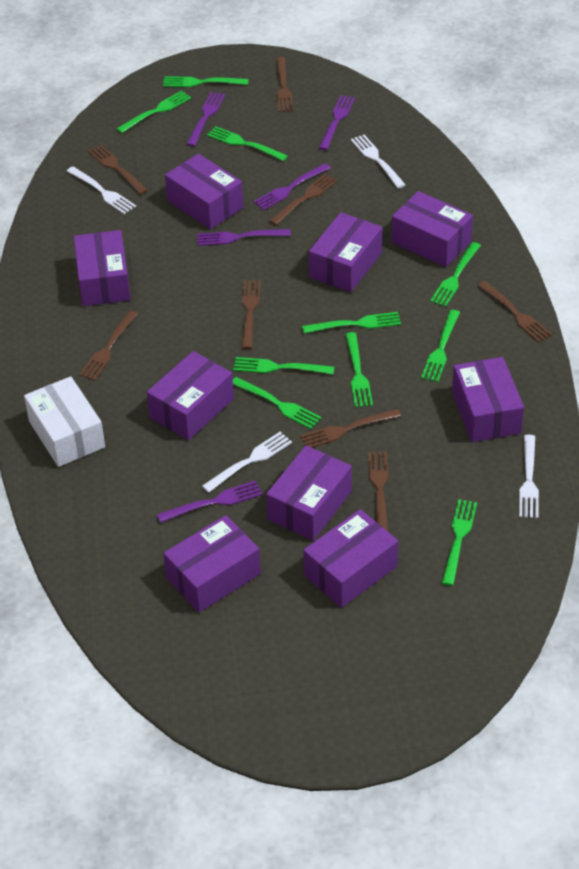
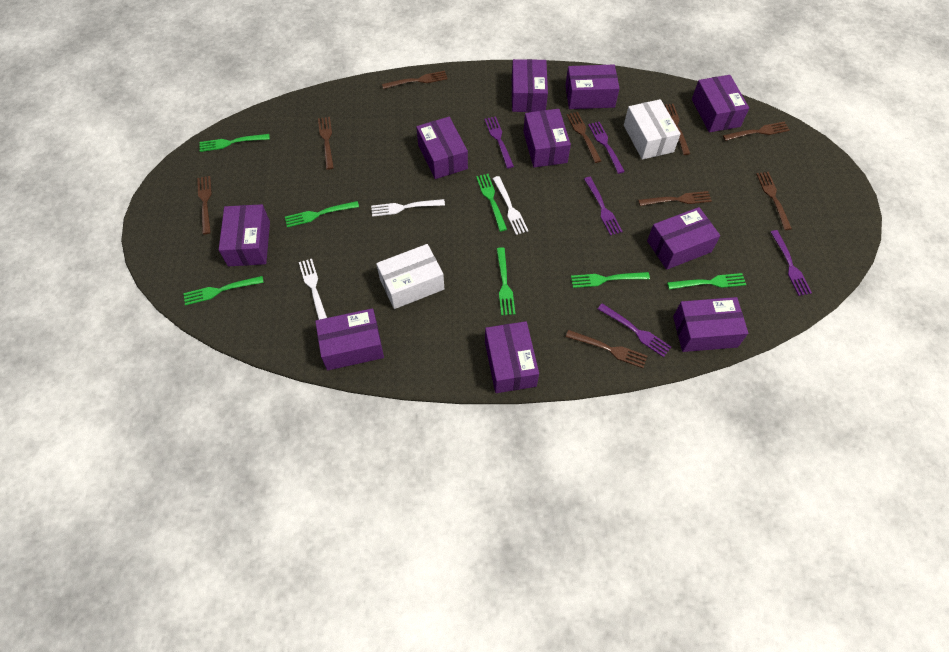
brown fork: [79,311,138,381] [88,145,148,195] [242,280,261,349] [269,174,338,225] [276,57,294,112] [300,409,401,448] [368,452,388,531] [478,281,552,342] = 8 -> [197,176,212,234] [318,117,334,170] [382,71,448,89] [566,330,647,368] [567,112,601,163] [638,191,712,206] [665,104,690,155] [723,121,790,141] [756,172,792,230] = 9
green fork: [117,91,191,133] [163,76,249,87] [207,126,288,161] [233,357,334,374] [233,377,321,429] [302,312,401,333] [346,332,373,408] [421,310,460,382] [430,242,481,307] [442,499,477,586] = 10 -> [183,276,264,305] [199,134,270,152] [285,201,359,227] [476,174,507,232] [497,247,515,315] [571,272,650,288] [667,273,746,290] = 7
purple box: [74,230,131,306] [147,351,234,440] [163,515,261,612] [165,154,243,229] [266,445,352,541] [303,509,398,608] [309,212,382,292] [391,191,473,267] [452,357,524,442] = 9 -> [219,204,270,266] [315,308,384,370] [416,117,468,179] [485,321,539,393] [512,59,548,112] [523,109,571,167] [565,65,620,109] [647,207,720,270] [673,297,748,352] [692,75,749,132] = 10
white box: [24,376,105,467] = 1 -> [376,244,444,309] [624,99,681,160] = 2
white fork: [67,167,136,214] [202,432,292,493] [351,135,406,189] [519,435,539,518] = 4 -> [299,259,327,320] [371,199,445,217] [492,176,528,235] = 3

